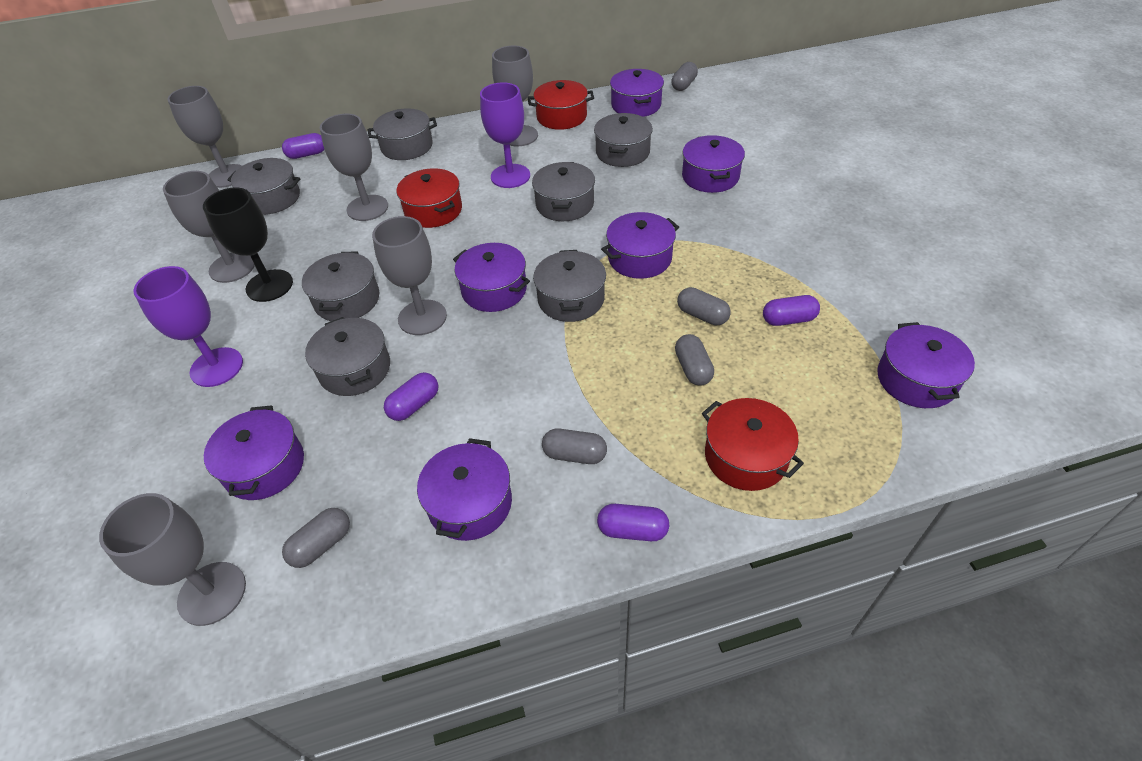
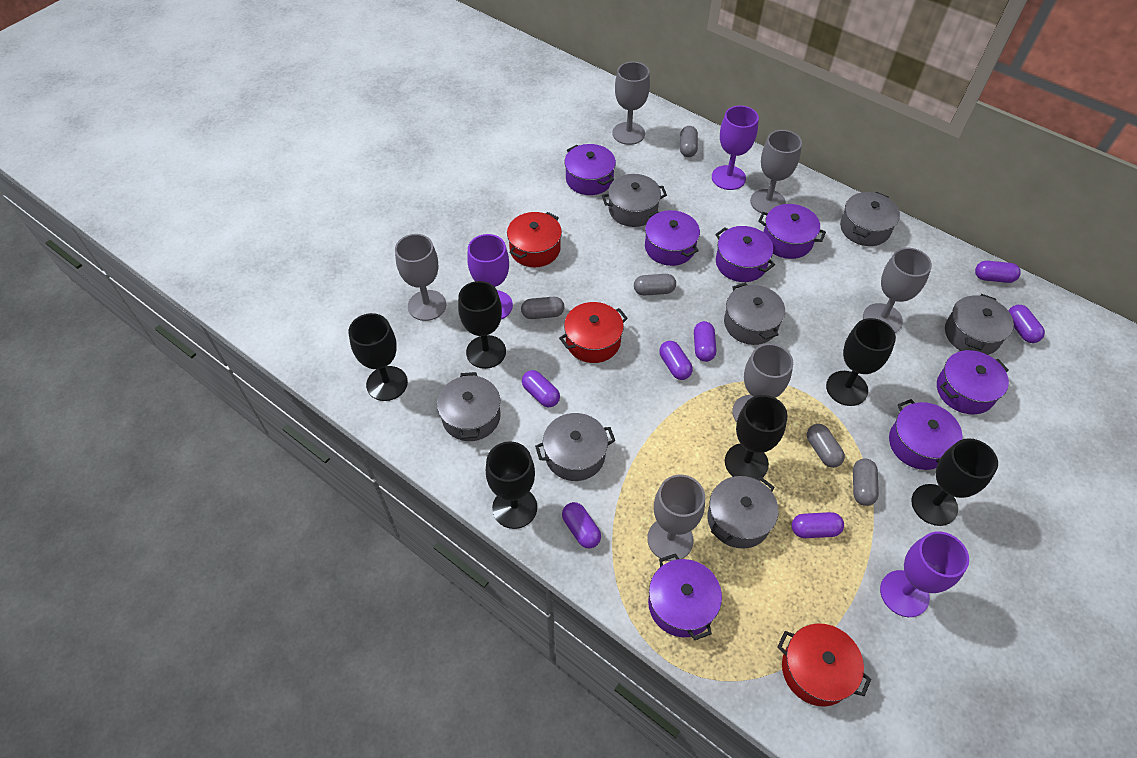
black goblet: [203,187,293,302] = 1 -> [349,313,408,401] [458,281,506,369] [486,441,537,529] [725,395,788,480] [826,318,896,406] [911,438,998,526] = 6
purple capsule: [282,133,325,159] [384,372,438,421] [597,504,669,541] [763,295,820,326] = 4 -> [522,370,560,407] [562,502,601,549] [659,341,693,380] [694,321,716,362] [792,512,844,538] [975,261,1021,283] [1008,305,1045,343] = 7
purple goblet: [133,266,243,387] [480,82,530,188] = 2 -> [467,234,513,320] [712,106,759,190] [880,531,969,617] = 3

